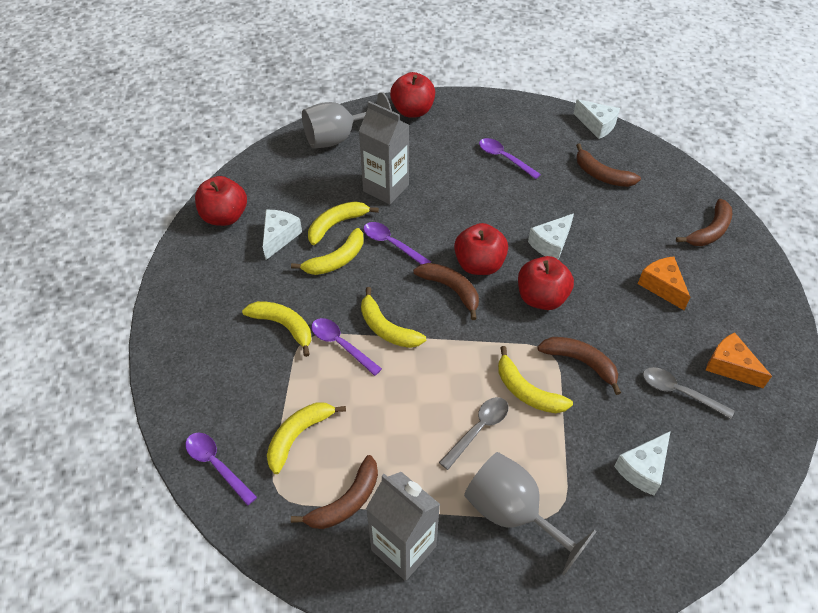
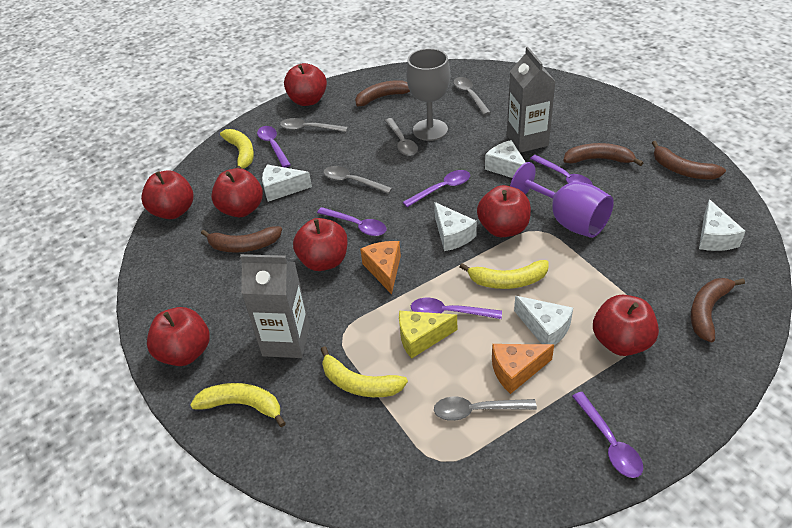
grey goblet: [302,92,392,149] [464,452,597,576] = 2 -> [406,48,450,141] = 1
grey spoon: [439,397,508,470] [643,367,735,419] = 2 -> [280,118,348,132] [324,166,392,194] [385,118,418,156] [434,397,537,421] [454,77,491,115] = 5
purple goblet: none = 0 -> [510,162,614,238] = 1
purple spoon: [185,433,257,506] [311,318,382,376] [363,222,431,264] [479,138,541,179] = 4 -> [257,126,291,168] [317,207,386,236] [403,170,470,207] [411,298,502,319] [530,155,593,185] [572,392,643,478] = 6
red apple: [195,176,247,226] [390,72,435,118] [454,223,508,275] [518,256,574,310] = 4 -> [141,170,193,219] [147,307,210,366] [211,168,263,217] [284,63,327,106] [293,218,348,271] [477,185,531,237] [593,295,659,356] = 7
white cheese: [263,210,302,260] [528,213,574,260] [573,99,620,139] [614,431,671,496] = 4 -> [262,164,312,202] [434,202,477,251] [485,140,526,178] [514,296,573,346] [699,199,746,251] = 5
yellow banana: [242,301,311,357] [267,402,346,474] [291,228,364,275] [308,201,379,245] [361,287,426,348] [498,346,573,413] = 6 -> [190,383,286,427] [220,129,254,169] [321,346,408,397] [460,260,548,289] = 4
yellow cheese: none = 0 -> [399,311,457,359] = 1

